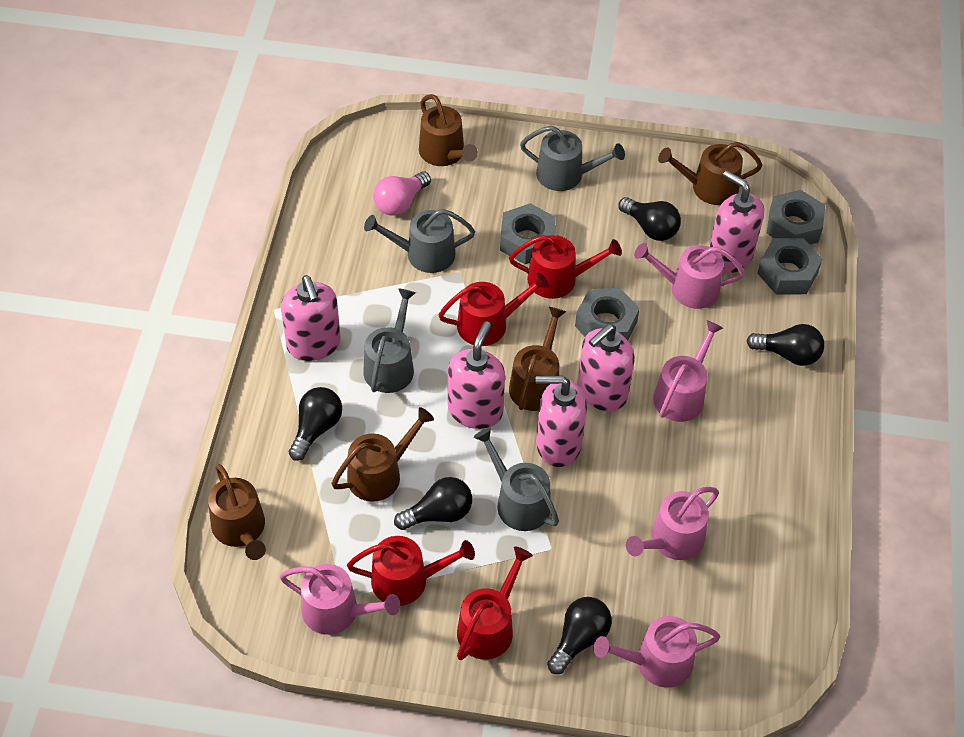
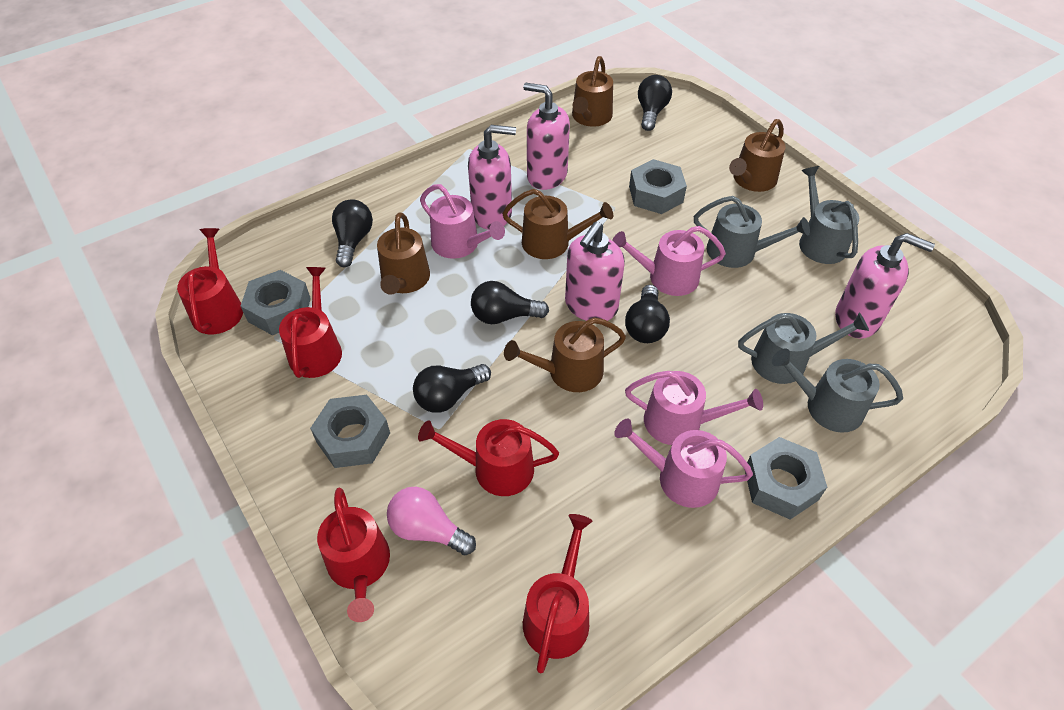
pink soap dispenser: [281,275,341,361] [448,321,505,429] [535,375,587,467] [577,324,635,412] [709,170,764,274] = 5 -> [468,125,516,230] [523,83,570,190] [565,222,625,321] [835,233,935,338] = 4
pink watering can: [280,564,400,635] [594,616,720,688] [626,487,719,560] [634,243,745,309] [653,320,723,422] = 5 -> [420,184,505,259] [612,226,726,296] [614,419,753,508] [625,371,763,445] = 4
red watering can: [347,536,475,606] [438,273,549,346] [457,546,533,660] [509,235,622,299] = 4 -> [177,228,243,334] [279,267,342,378] [317,488,390,622] [418,419,559,496] [523,514,593,673] = 5

